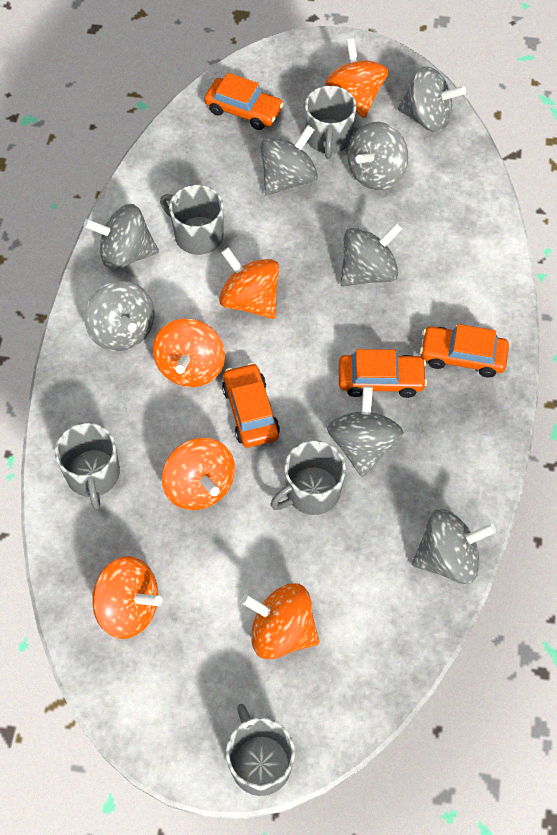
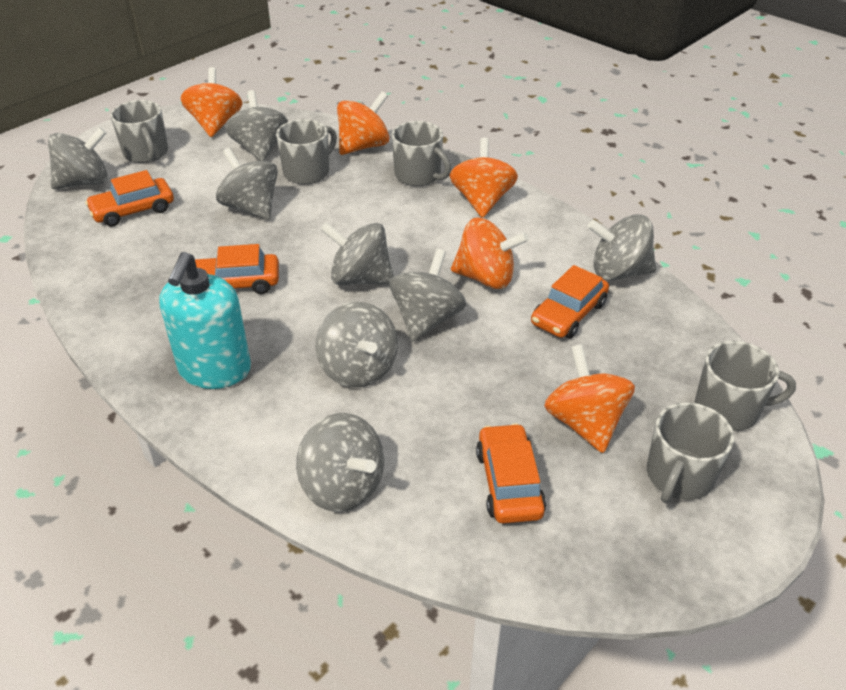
orange spinning top: [92,556,162,639] [153,319,225,387] [162,438,235,510] [219,247,279,319] [241,583,319,659] [325,39,389,118] = 6 -> [180,67,243,137] [337,91,389,155] [449,138,518,218] [451,218,529,289] [544,344,635,453] = 5
turquoise soap dispenser: none = 0 -> [159,252,251,389] = 1

